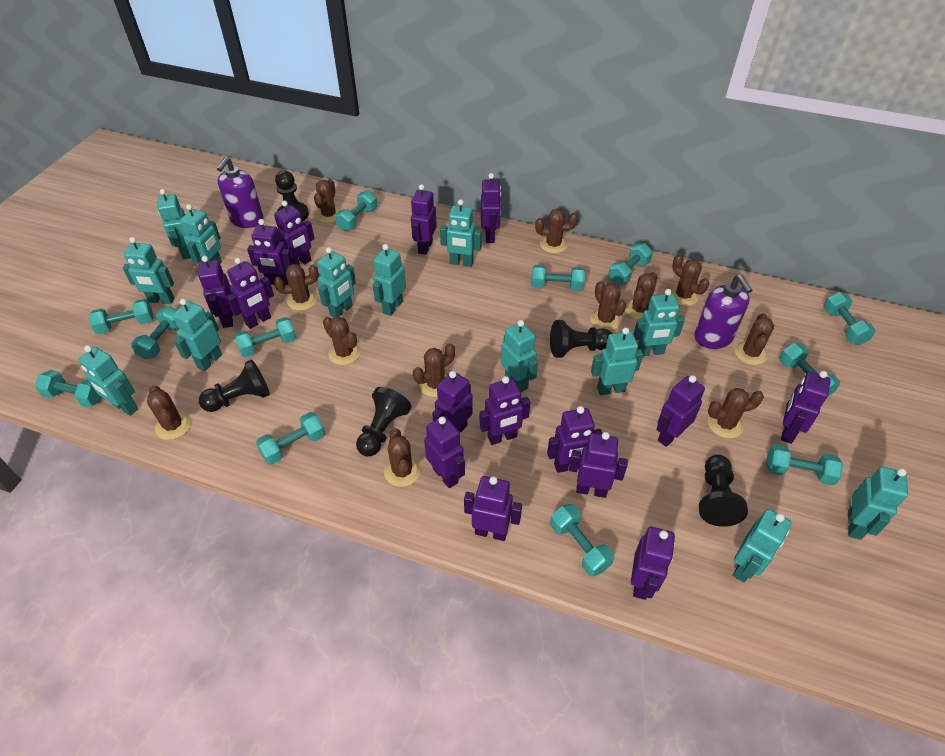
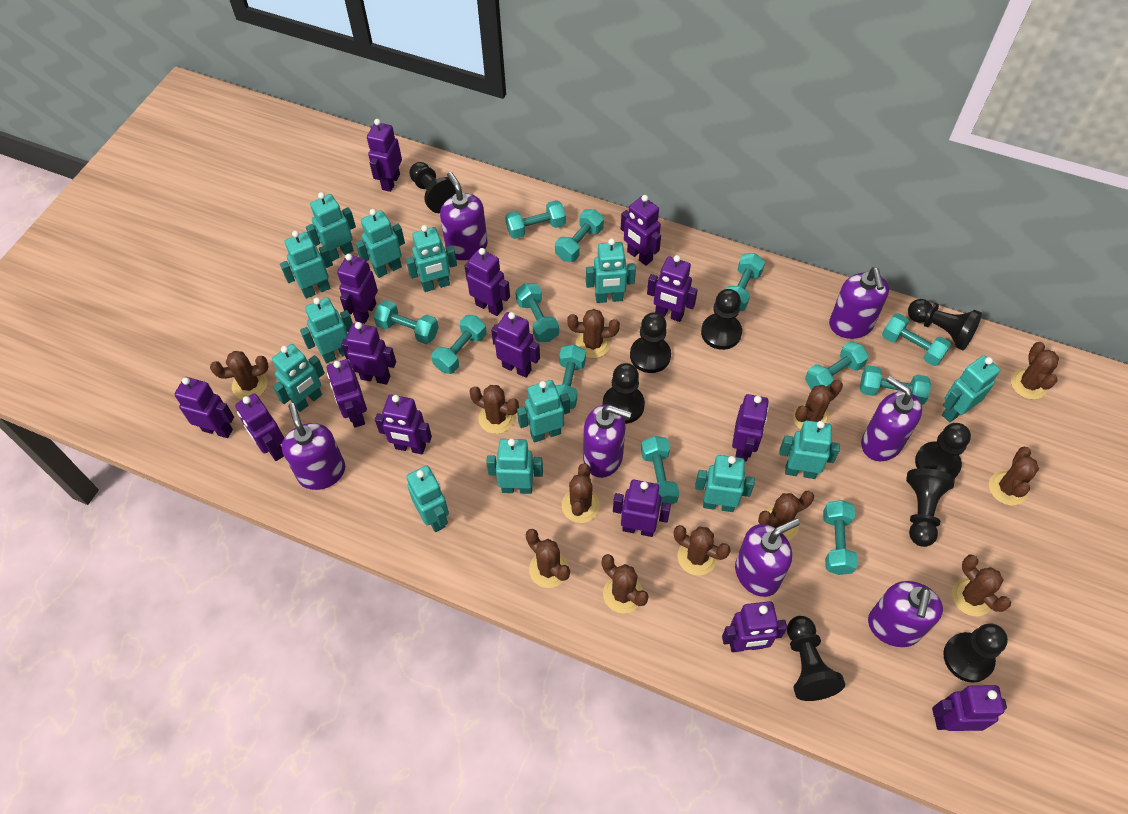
black pawn: [199,360,270,412] [275,171,309,221] [356,387,411,456] [550,320,612,358] [699,455,748,527] = 5 -> [409,162,456,213] [602,363,645,424] [630,312,671,373] [701,289,742,350] [787,616,845,701] [906,468,955,547] [908,299,982,350] [915,423,971,478] [943,623,1008,683] = 9
purple soap dispenser: [217,157,264,228] [694,275,752,349] = 2 -> [282,403,345,490] [440,172,488,260] [583,404,632,478] [735,518,800,597] [829,267,889,339] [861,376,922,461] [868,581,943,647] = 7

